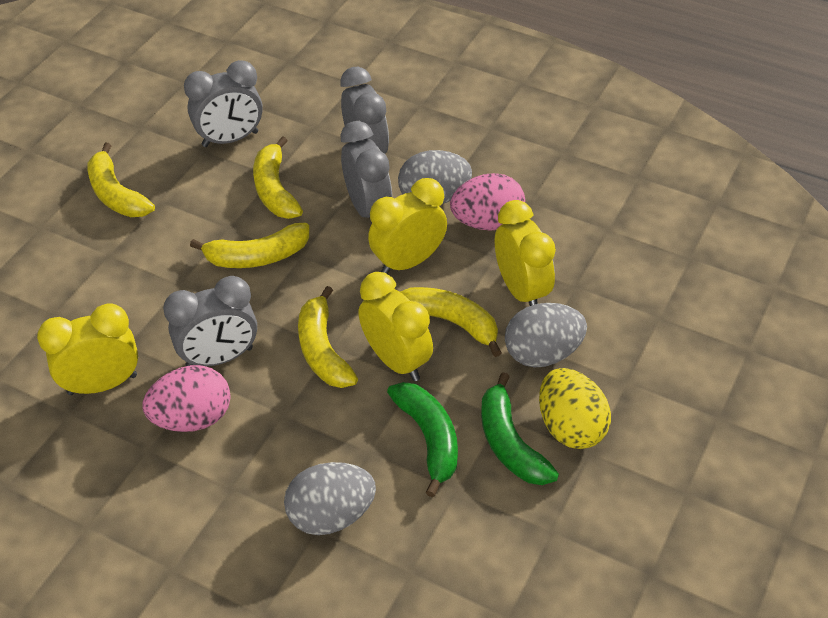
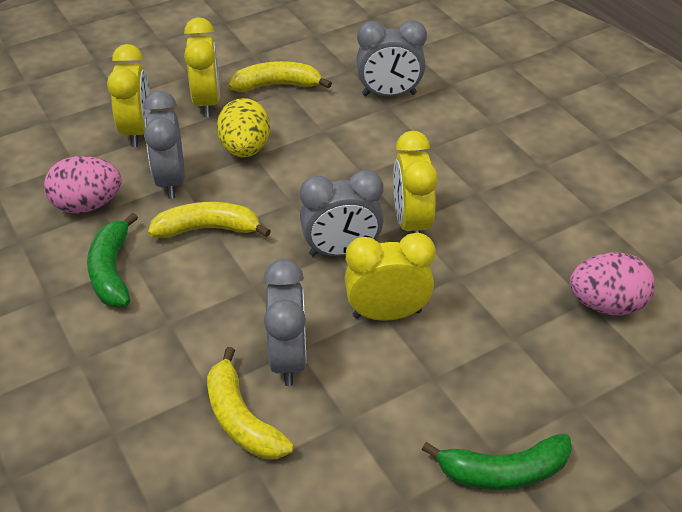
grey egg: [284,462,376,535] [398,150,472,204] [505,303,587,368] = 3 -> none = 0
yellow banana: [87,143,155,217] [190,223,309,268] [253,136,303,219] [298,286,358,388] [400,287,502,357] = 5 -> [148,202,271,238] [207,347,294,459] [228,61,332,92] = 3

